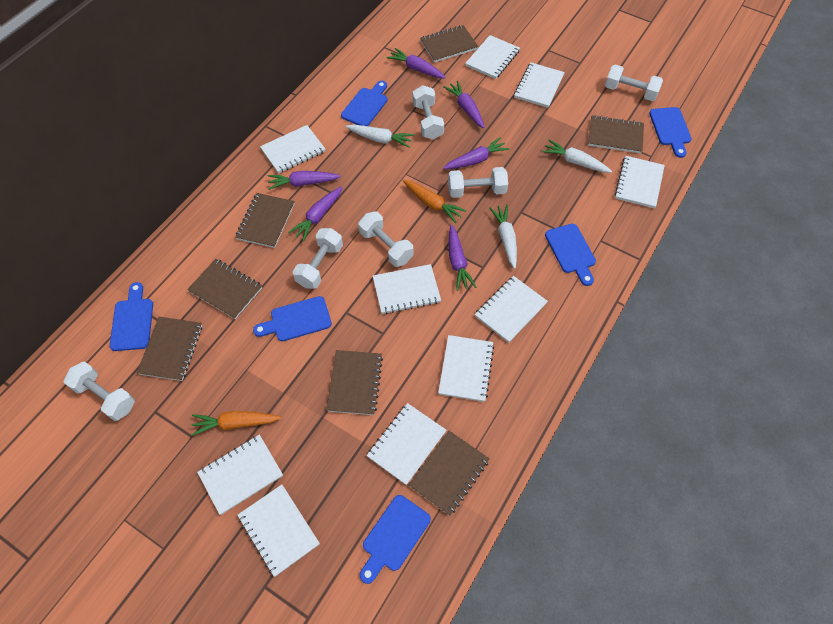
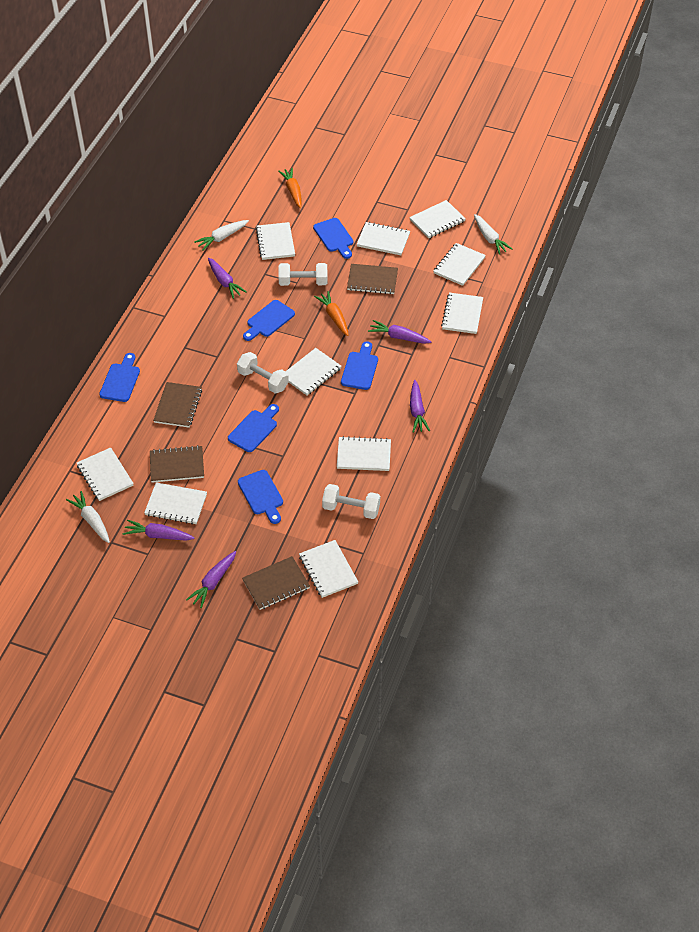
brown notebook: [137,317,202,381] [187,259,262,319] [235,193,295,248] [327,350,383,415] [409,431,490,516] [420,25,478,63] [588,115,644,153] = 7 -> [150,445,204,483] [153,382,202,428] [242,556,310,610] [347,264,398,294] = 4
purple carrot: [268,171,341,190] [289,186,343,241] [387,48,446,78] [443,81,485,128] [443,137,510,169] [449,225,476,291] = 6 -> [123,520,195,541] [186,551,236,608] [208,258,247,299] [368,320,431,344] [410,380,430,433] = 5
white dumbbell: [64,361,135,421] [293,228,343,289] [358,211,413,267] [412,85,444,140] [448,167,508,198] [605,64,663,101] = 6 -> [237,352,289,393] [278,263,327,286] [322,484,380,519] = 3

